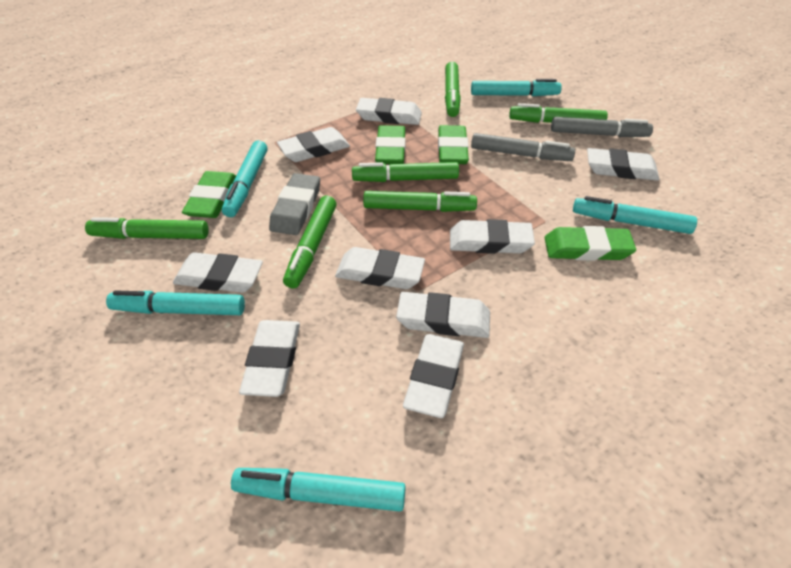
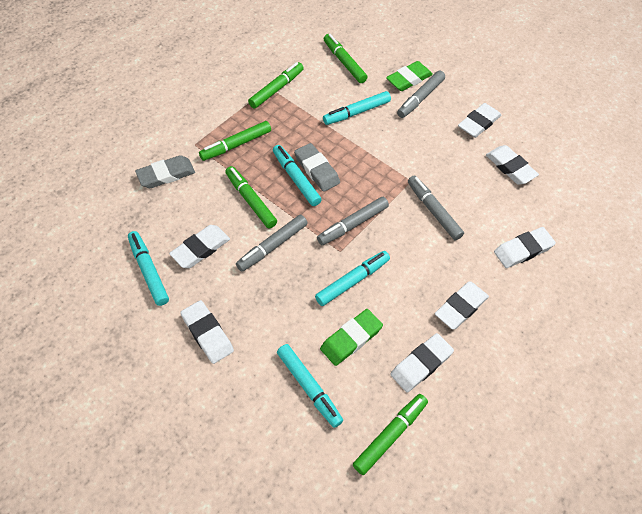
green eraser: [182,171,236,218] [375,125,406,164] [438,125,469,164] [545,226,636,261] = 4 -> [320,309,383,366] [386,61,433,91] = 2
green marker: [85,217,209,239] [283,196,336,288] [352,162,459,182] [363,191,477,212] [445,62,461,117] [509,103,608,123] = 6 -> [199,121,271,161] [225,166,277,228] [248,62,304,109] [324,34,368,83] [353,394,428,475] = 5
grey eraser: [269,173,320,235] = 1 -> [135,155,195,188] [294,143,340,192] = 2
grey marker: [471,133,575,161] [551,117,653,137] = 2 -> [236,215,308,272] [317,197,389,245] [397,71,445,118] [408,175,464,240] = 4
white eraser: [173,252,263,293] [239,320,300,397] [277,127,350,162] [335,247,425,289] [356,98,422,125] [396,292,490,338] [403,334,464,418] [450,219,535,254] [587,148,659,181] = 9 -> [169,225,230,268] [180,300,234,364] [390,333,454,392] [435,282,489,330] [458,103,501,138] [486,145,539,185] [494,227,556,268] = 7

